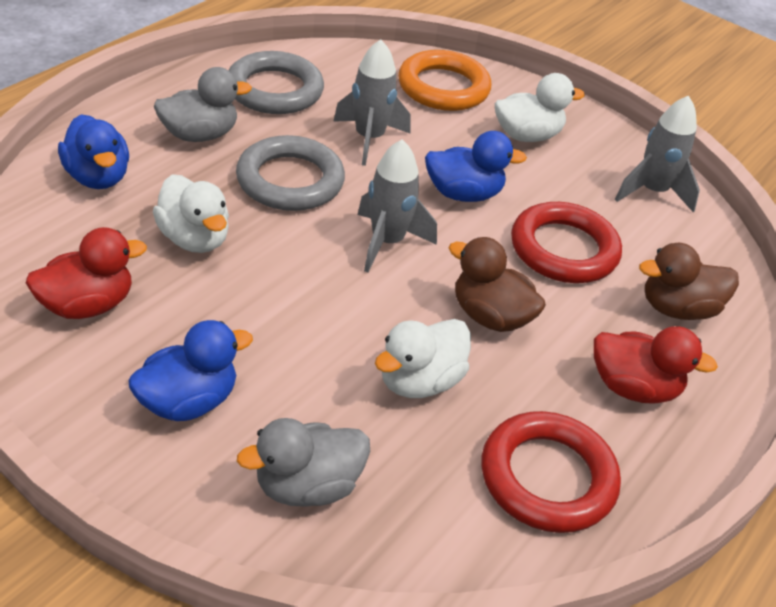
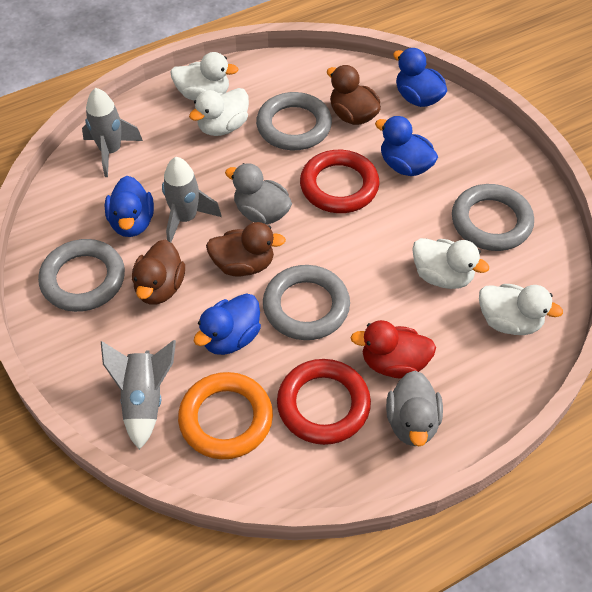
blue duck: [58,114,129,189] [128,320,253,421] [425,131,527,202] = 3 -> [105,176,154,237] [194,293,261,355] [375,116,438,176] [393,48,447,107] = 4
brown duck: [449,237,546,332] [639,243,739,320] = 2 -> [132,240,185,305] [206,222,286,276] [327,65,381,125] = 3
grey ring: [228,51,324,114] [236,135,345,211] = 2 -> [38,239,125,312] [256,92,332,150] [263,265,350,340] [452,184,534,251] = 4
red duck: [26,227,147,319] [594,326,718,404] = 2 -> [351,320,436,379] = 1
white duck: [153,174,229,253] [375,319,471,398] [495,73,585,142] = 3 -> [171,52,238,101] [189,88,249,136] [412,238,489,289] [479,284,563,335] = 4

